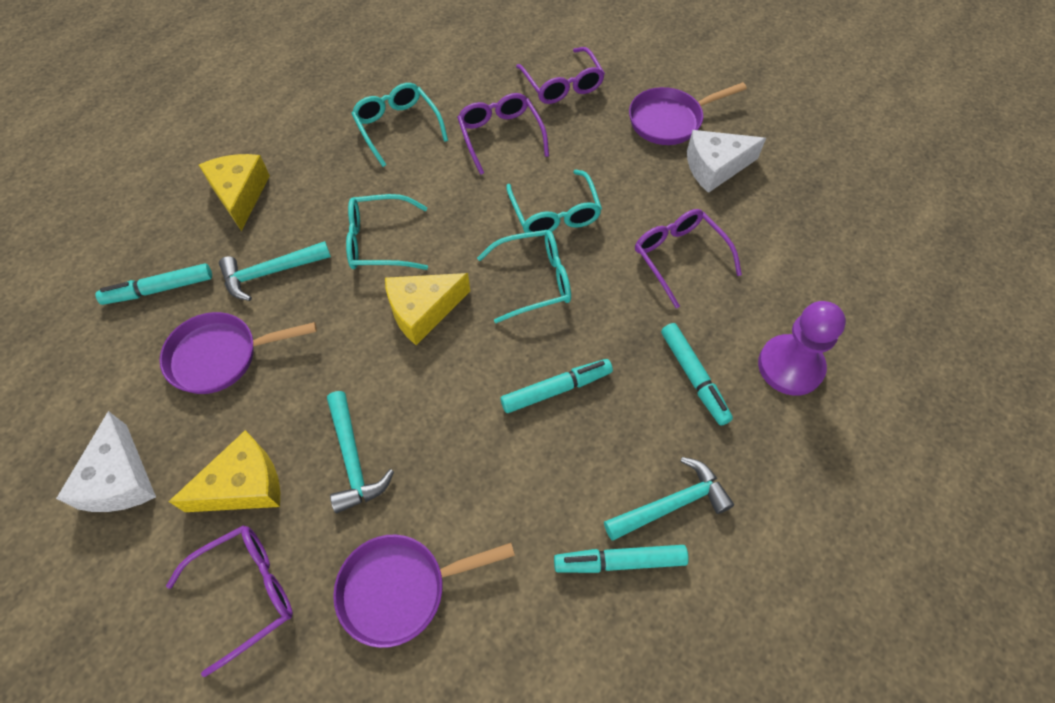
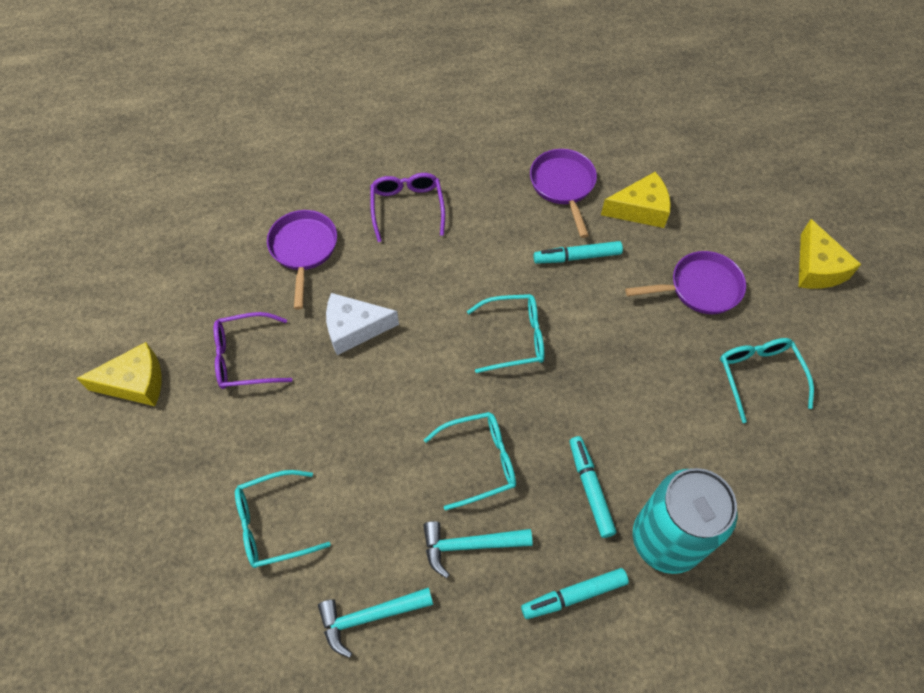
purple glasses: [166,525,293,677] [457,93,549,175] [516,47,605,104] [635,209,742,308] = 4 -> [214,312,292,389] [370,173,445,242] = 2
purple pawn: [758,301,846,396] = 1 -> none = 0
turquoise can: none = 0 -> [633,468,738,574] = 1
turquoise hammer: [219,241,331,301] [327,391,394,513] [604,457,734,541] = 3 -> [318,587,433,658] [423,521,533,578] = 2
turquoise marker: [95,263,212,305] [501,359,613,413] [554,545,689,573] [661,323,733,425] = 4 -> [521,568,629,619] [533,241,623,264] [569,436,616,538] = 3
white cheese: [56,411,156,512] [687,130,766,193] = 2 -> [326,293,399,355] = 1

